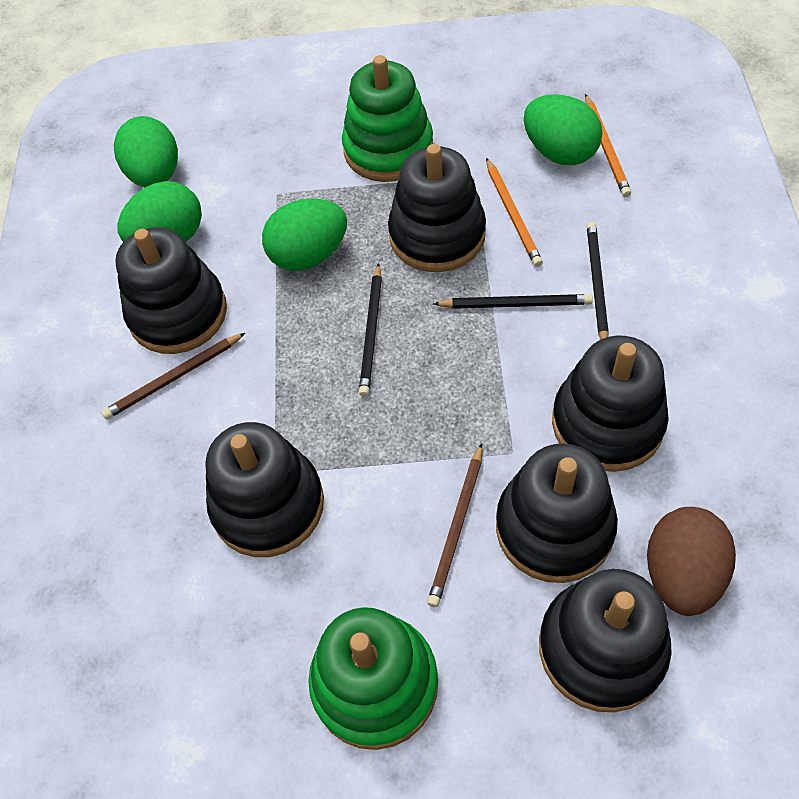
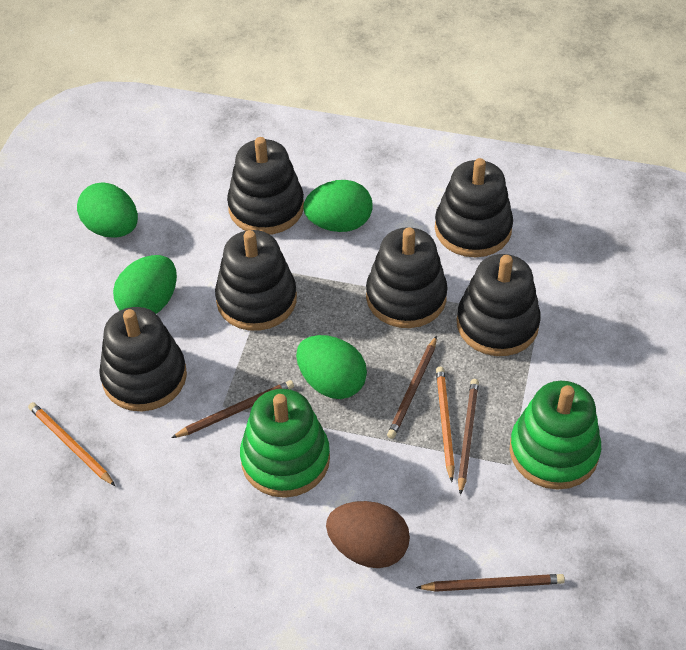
black pencil: [359,263,382,397] [433,294,593,309] [587,221,609,340] = 3 -> none = 0
brown pencil: [101,333,245,420] [427,443,482,607] = 2 -> [171,380,294,438] [387,336,437,439] [416,574,565,592] [458,379,479,495] = 4

